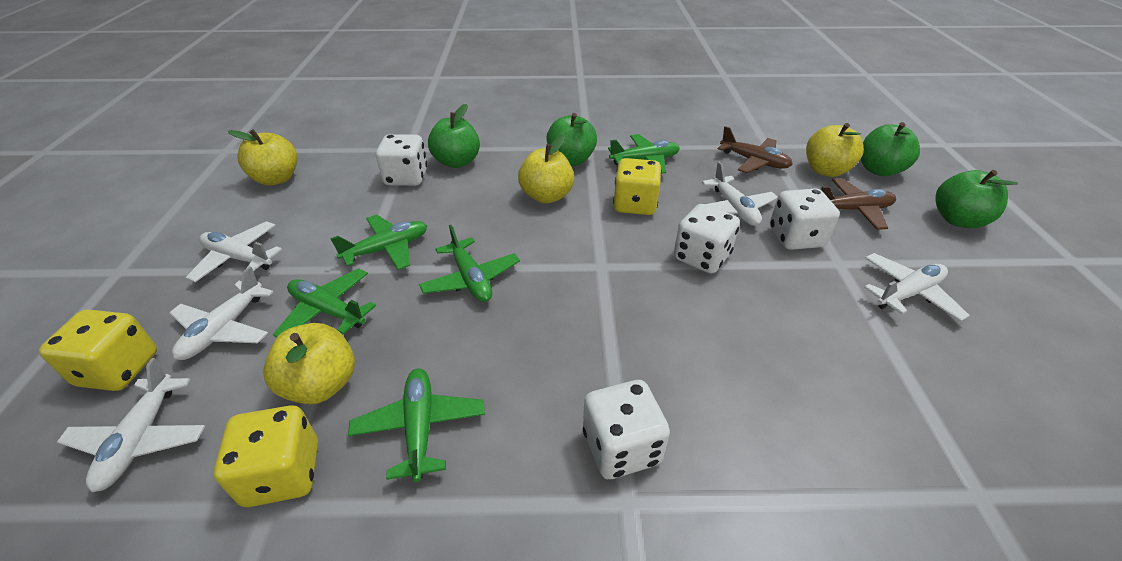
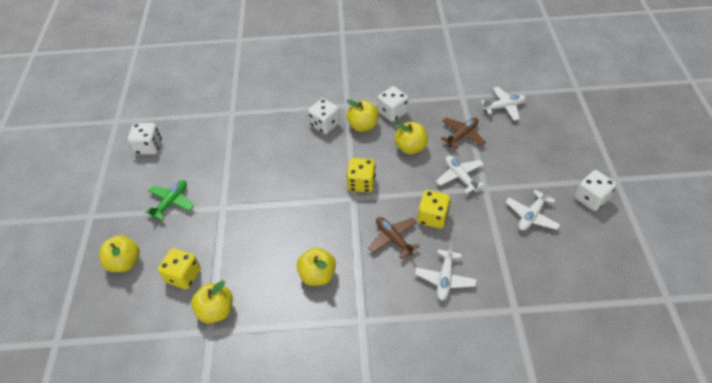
green apple: [428,104,480,168] [546,113,597,166] [861,122,920,176] [936,170,1018,228] = 4 -> none = 0
green plane: [273,268,376,337] [330,215,427,270] [348,368,485,482] [419,225,520,302] [608,134,680,174] = 5 -> [145,180,194,220] = 1
white plane: [57,358,205,492] [169,266,273,360] [186,221,282,282] [702,161,778,226] [864,253,970,322] = 5 -> [415,243,477,301] [436,156,484,194] [481,87,526,121] [506,186,560,231] = 4
yellow apple: [227,129,297,186] [263,323,355,404] [518,135,574,204] [806,123,864,177] = 4 -> [99,235,140,272] [191,280,233,323] [297,248,336,286] [347,100,379,132] [394,122,428,154] = 5

